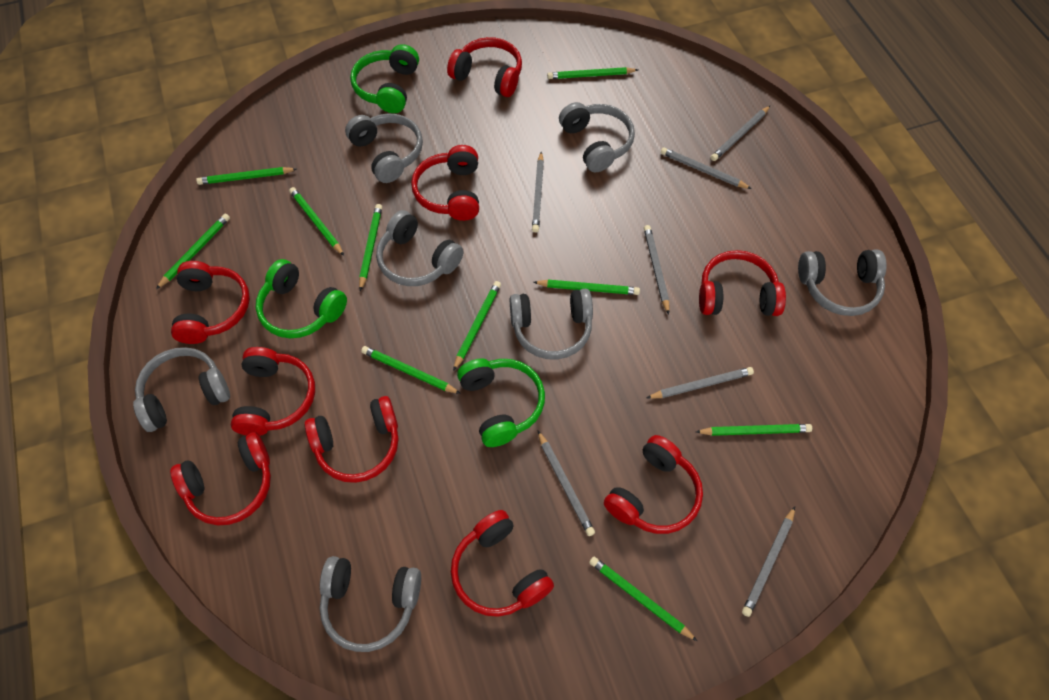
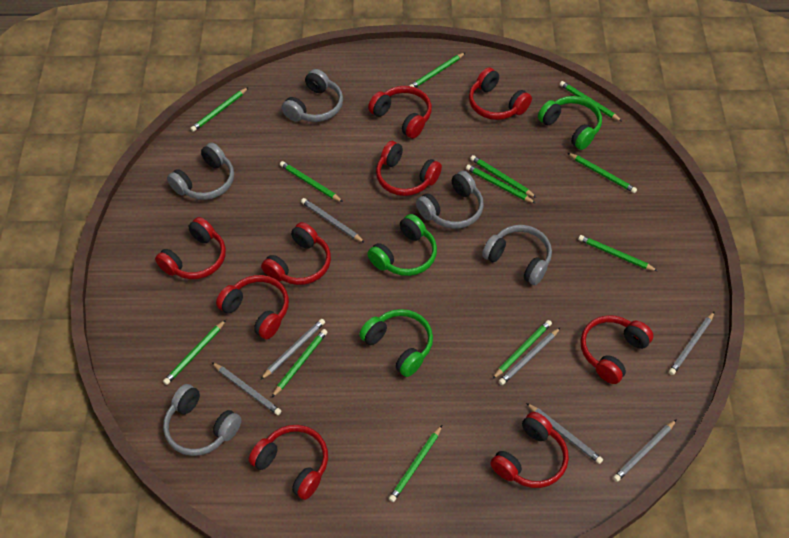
green pencil: [156,214,230,289] [196,167,297,185] [289,187,344,256] [359,204,382,291] [361,346,461,394] [453,281,501,371] [533,280,640,295] [547,67,638,79] [589,557,697,641] [696,424,812,436] = 10 -> [163,320,226,385] [190,87,248,132] [272,329,327,397] [280,161,343,202] [389,425,442,502] [409,52,466,88] [466,165,535,203] [470,155,537,198] [492,320,552,379] [560,81,622,121] [568,153,637,193] [578,235,658,271] = 12
grey headphones: [133,347,230,432] [320,556,421,652] [345,113,423,183] [376,210,463,286] [510,289,593,360] [559,102,635,172] [798,250,887,316] = 7 -> [163,384,242,456] [167,143,234,200] [281,69,343,122] [416,171,484,229] [482,225,552,285] = 5

